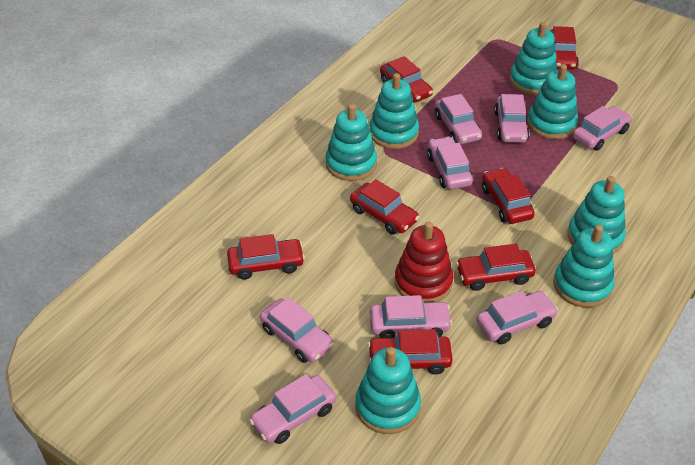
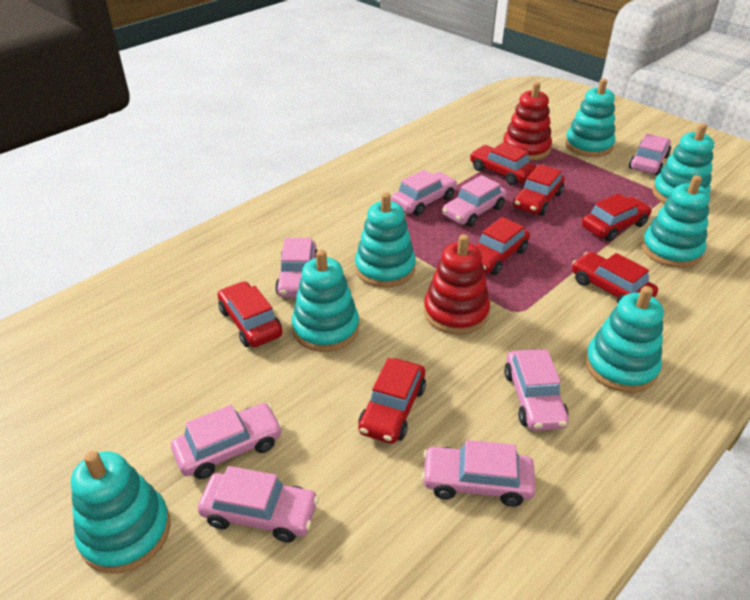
red stacking toy: [395,221,454,303] = 1 -> [424,234,490,335] [503,82,552,161] = 2

